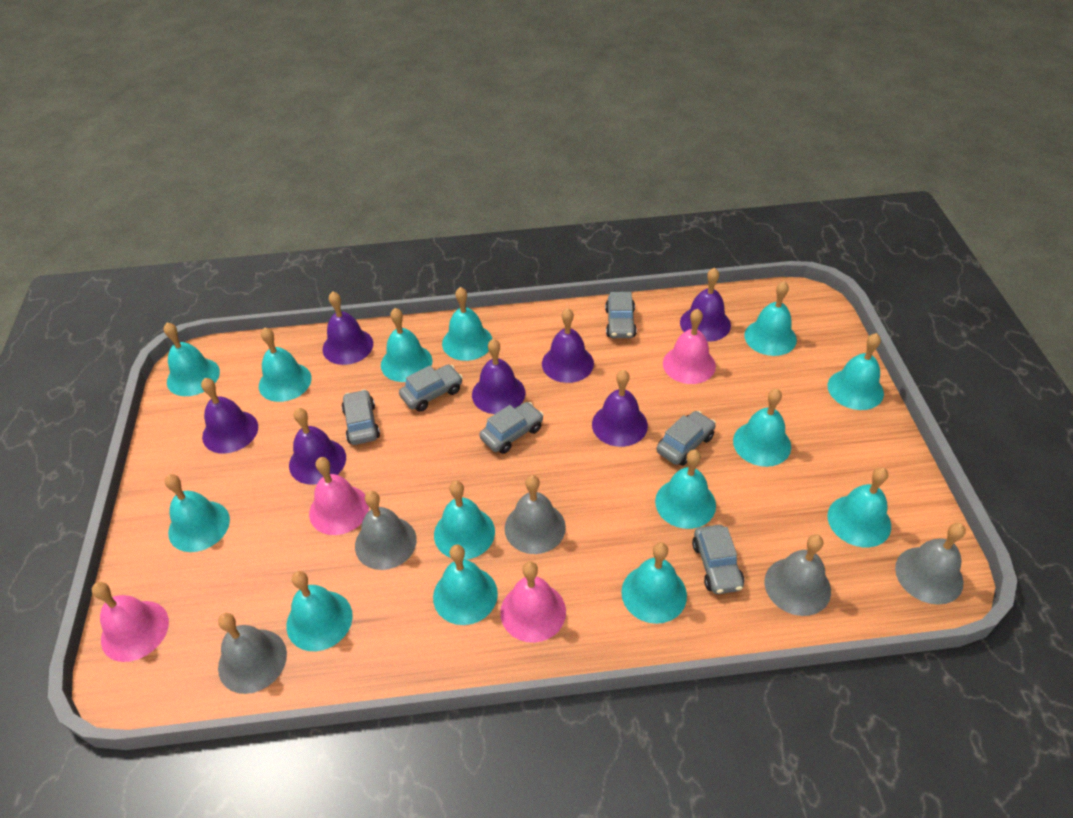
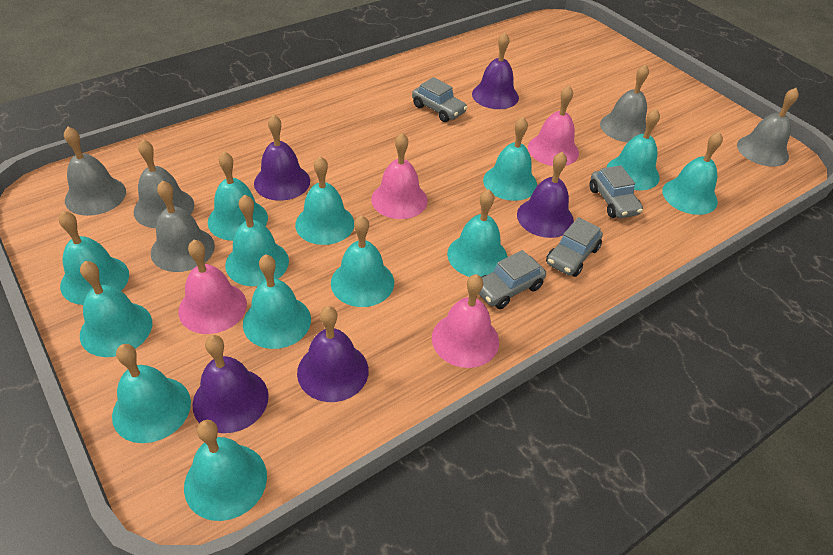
grey car: [341,389,380,445] [399,365,463,412] [479,402,544,454] [605,292,637,338] [656,411,716,466] [692,525,744,594] = 6 -> [412,77,468,122] [479,250,546,309] [546,217,603,277] [590,165,643,218] = 4
purple bell: [201,378,258,454] [289,408,346,485] [323,291,373,365] [472,339,525,414] [542,308,594,383] [592,370,648,447] [680,267,731,342] = 7 -> [192,335,269,433] [254,114,310,201] [297,306,369,402] [472,33,519,109] [517,152,574,238] = 5
turquoise bell: [164,323,220,396] [165,474,230,552] [259,327,312,402] [287,571,353,651] [381,308,432,382] [433,545,498,625] [434,481,495,560] [442,287,492,361] [621,542,687,624] [655,450,716,529] [733,389,791,467] [744,281,797,356] [828,333,884,410] [828,467,891,547] = 14 -> [59,211,129,305] [80,261,152,357] [112,344,191,443] [184,420,267,521] [208,152,268,241] [225,195,289,286] [243,254,311,349] [295,156,354,245] [331,215,394,307] [447,189,508,277] [483,117,537,201] [607,108,660,190] [662,132,723,215] = 13

